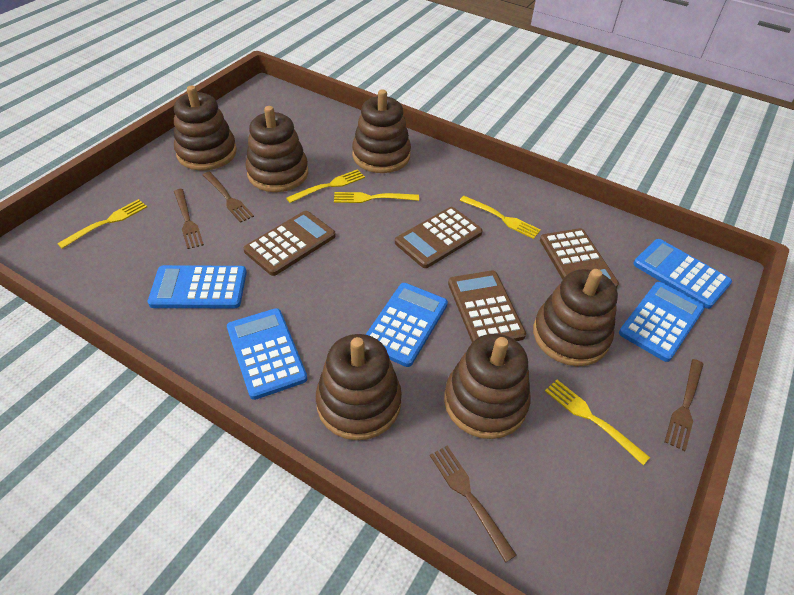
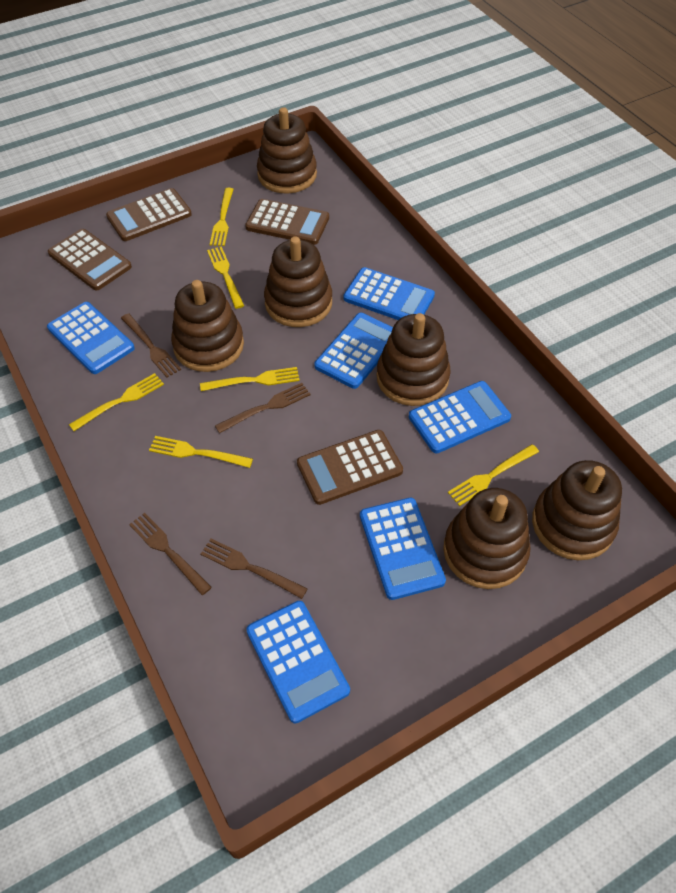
blue calculator: [148,265,247,308] [227,308,307,400] [365,283,448,367] [619,282,705,362] [633,239,732,309] = 5 -> [47,302,135,374] [246,601,350,723] [314,313,393,389] [343,267,435,320] [360,498,446,600] [409,381,511,453] = 6
yellow fork: [57,199,147,249] [286,169,365,203] [334,192,419,203] [460,196,541,239] [545,380,650,465] = 5 -> [69,373,164,431] [149,436,253,468] [200,367,300,391] [207,246,244,309] [210,188,234,246] [448,444,539,506] = 6

